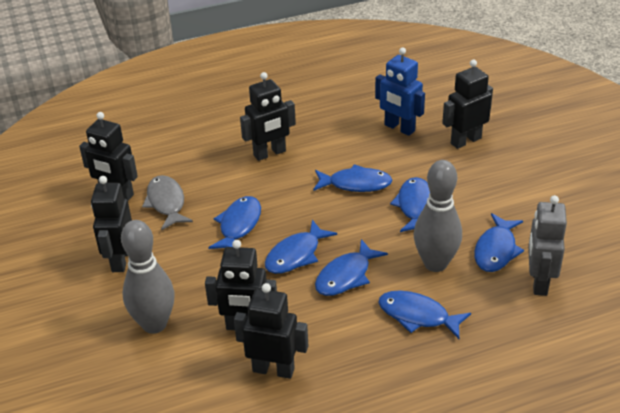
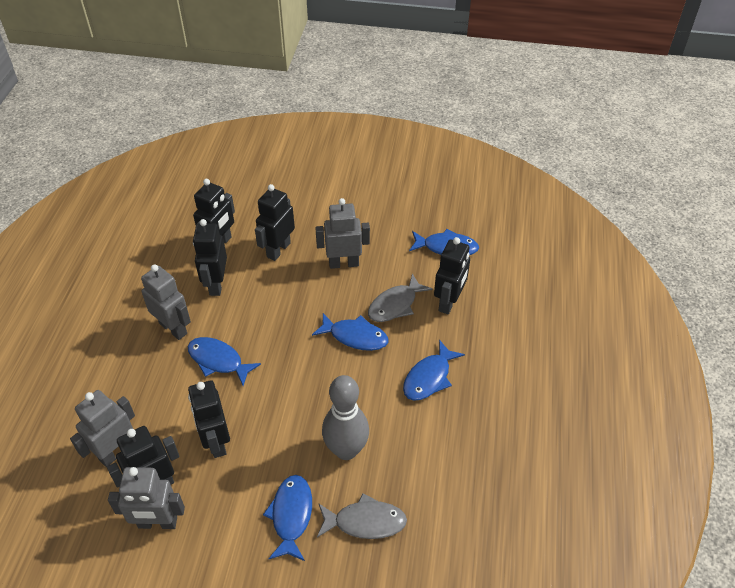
blue fish: [208,196,261,249] [265,220,337,274] [313,164,392,192] [315,239,388,296] [378,290,471,339] [390,177,430,232] [474,213,524,272] = 7 -> [188,337,261,386] [263,475,312,561] [312,313,389,351] [403,340,465,400] [409,229,479,255] = 5
blue robot: [375,47,425,136] = 1 -> none = 0
grey bowling pin: [121,220,174,334] [414,160,462,272] = 2 -> [322,375,369,460] = 1
grey fish: [142,175,193,230] = 1 -> [317,493,407,539] [368,274,433,322] = 2
grey robot: [528,195,567,296] = 1 -> [70,390,135,467] [108,467,185,529] [141,264,191,340] [315,198,370,269] = 4

